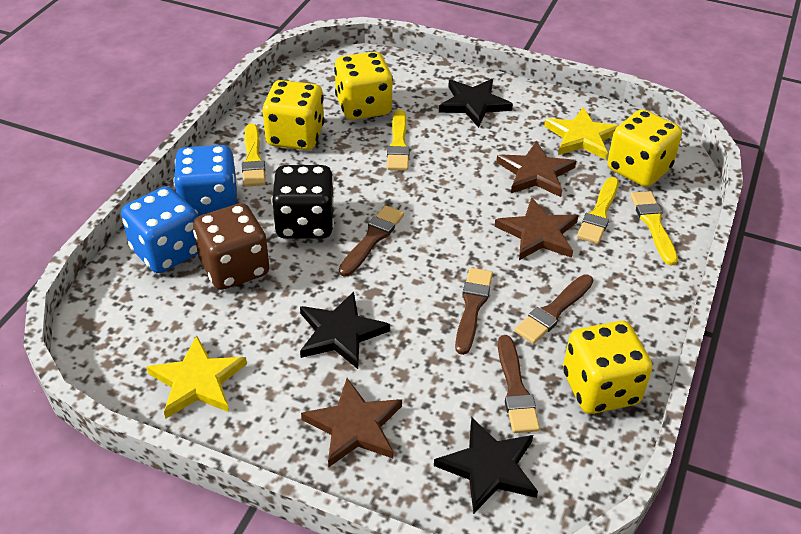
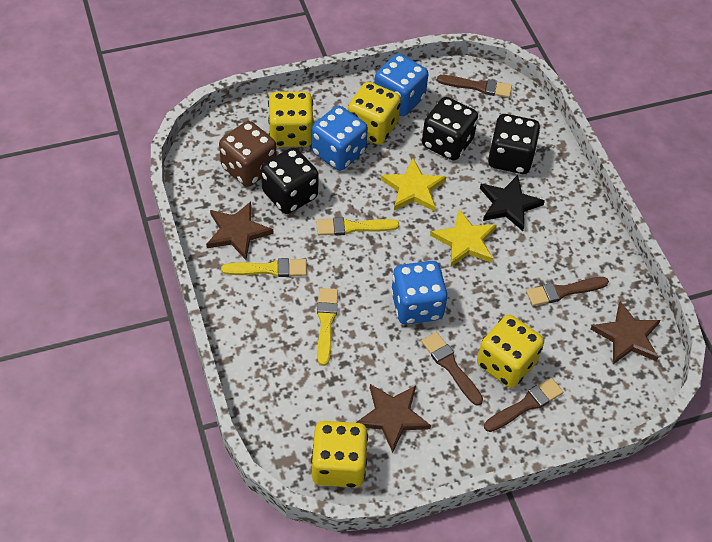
black dice: [272,165,334,239] = 1 -> [261,148,319,214] [422,97,478,161] [488,114,540,174] = 3
black star: [300,292,390,369] [434,417,538,514] [439,79,513,128] = 3 -> [480,175,545,231] = 1
blue dice: [121,186,198,273] [174,145,237,216] = 2 -> [311,106,368,171] [374,54,428,116] [391,261,448,325] = 3
yellow brush: [242,124,266,187] [387,110,410,171] [577,177,619,244] [630,191,678,266] = 4 -> [221,258,307,277] [316,217,399,236] [317,288,338,366] = 3

